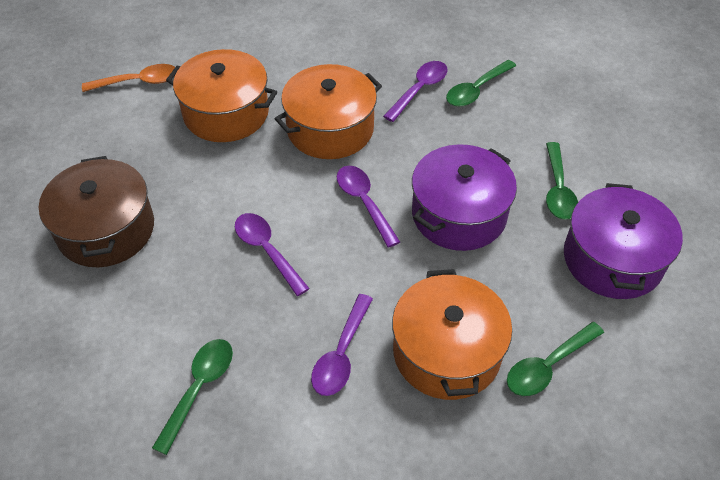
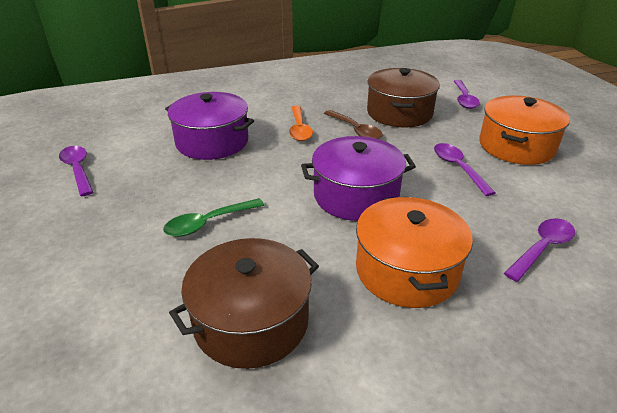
brown pot: [39,156,154,267] = 1 -> [169,238,319,369] [367,68,440,127] = 2
brown spoon: none = 0 -> [324,110,383,139] = 1
green spoon: [152,339,233,455] [446,60,516,107] [507,322,604,396] [546,142,578,220] = 4 -> [163,198,265,237] = 1
orange pot: [166,49,277,142] [274,64,382,159] [392,269,512,400] = 3 -> [356,197,473,308] [479,95,570,165] = 2

